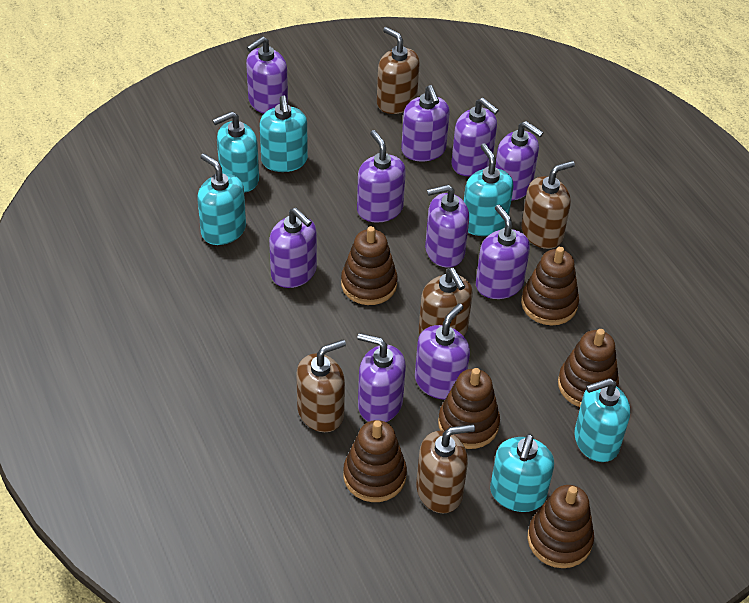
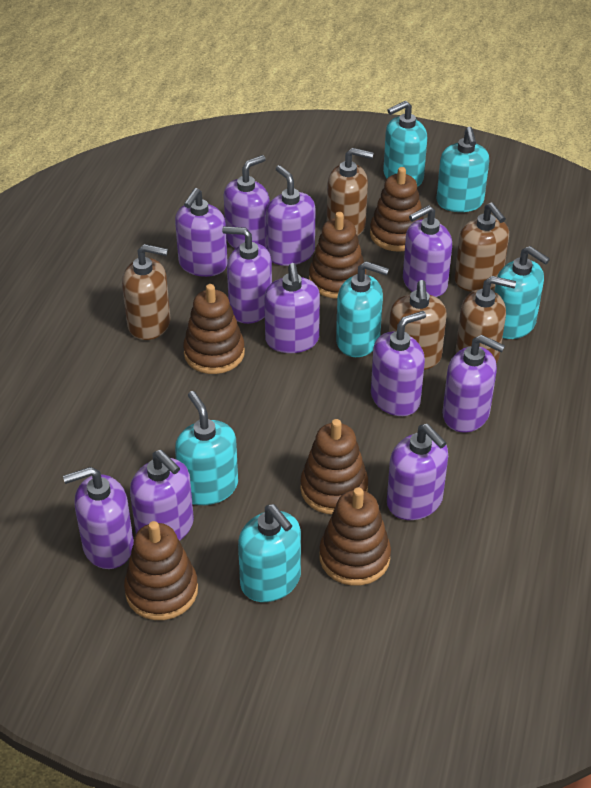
purple soap dispenser: [246,36,288,114] [269,208,317,288] [357,130,406,223] [357,333,406,422] [401,85,450,161] [415,303,470,400] [425,185,469,268] [451,98,499,176] [476,205,530,299] [495,121,544,201] = 10 -> [63,467,134,569] [130,450,194,541] [175,188,228,277] [222,226,272,324] [224,155,270,249] [264,263,320,353] [266,165,316,266] [371,311,426,416] [387,424,448,520] [403,205,452,297] [442,335,505,433] = 11

